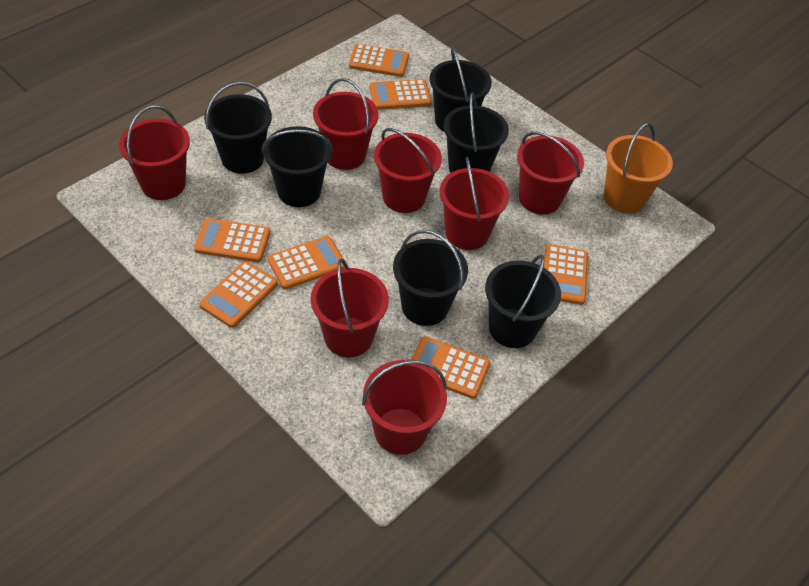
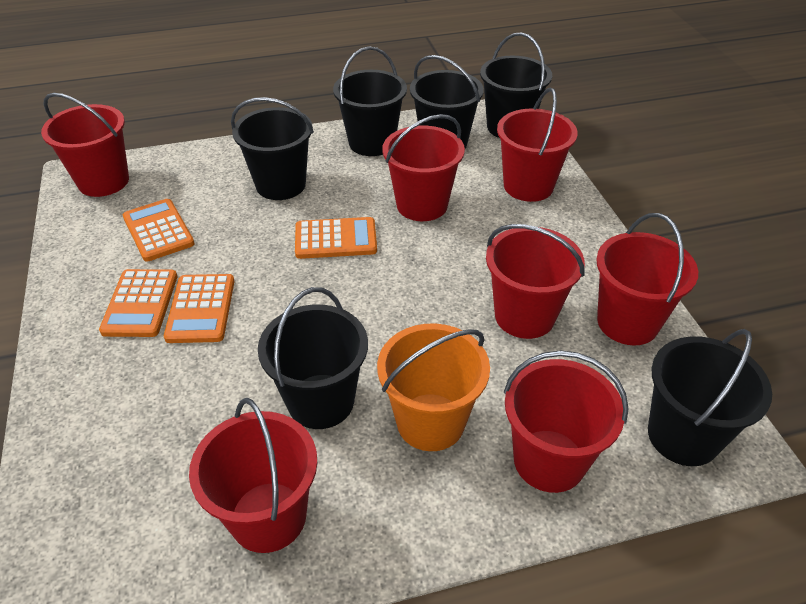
orange calculator: [194,218,270,262] [199,261,278,328] [268,236,345,289] [349,44,409,77] [370,79,432,110] [411,336,490,399] [543,244,588,305] = 7 -> [99,269,177,337] [123,199,195,262] [164,274,235,343] [295,217,377,259] = 4

